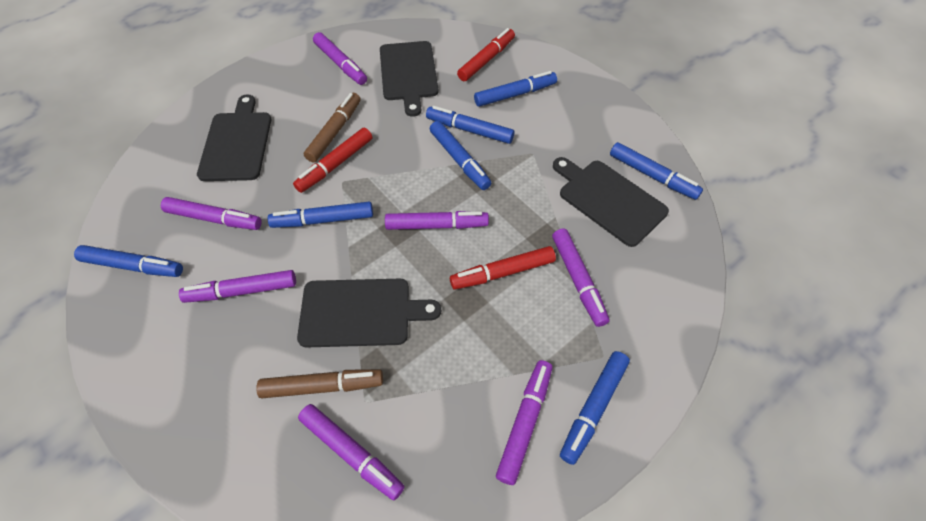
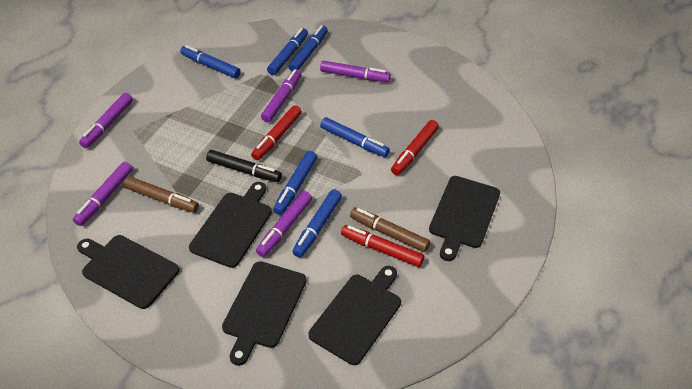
black cutting board: [197,94,271,181] [297,279,441,348] [380,41,438,117] [553,157,669,247] = 4 -> [77,235,179,309] [189,182,272,268] [222,261,307,366] [308,266,401,365] [429,176,500,261] = 5
black marker: none = 0 -> [206,150,282,182] = 1
blue marker: [74,245,183,277] [268,202,373,228] [426,106,514,144] [430,121,491,190] [474,71,557,107] [560,351,630,465] [610,142,703,200] = 7 -> [180,45,241,78] [267,28,308,75] [273,151,317,215] [289,25,328,72] [292,189,342,257] [320,117,390,157] = 6
purple marker: [161,197,262,230] [179,270,296,303] [298,404,405,500] [313,32,367,85] [385,211,489,230] [496,360,552,485] [552,228,609,327] = 7 -> [73,162,133,226] [79,93,133,148] [256,191,312,257] [261,69,301,122] [320,61,391,82] = 5

